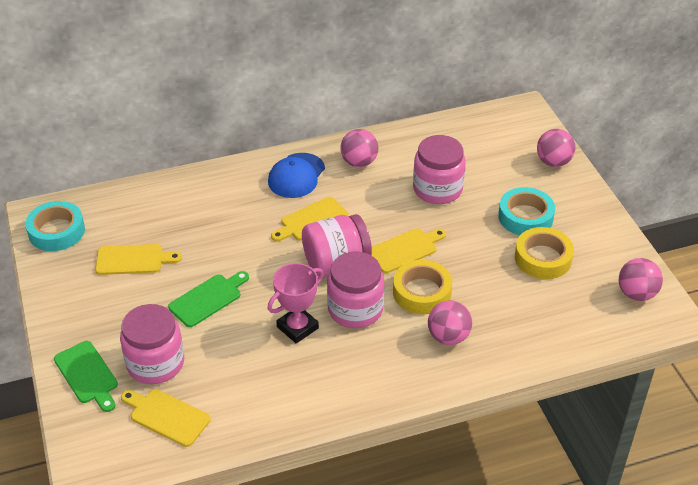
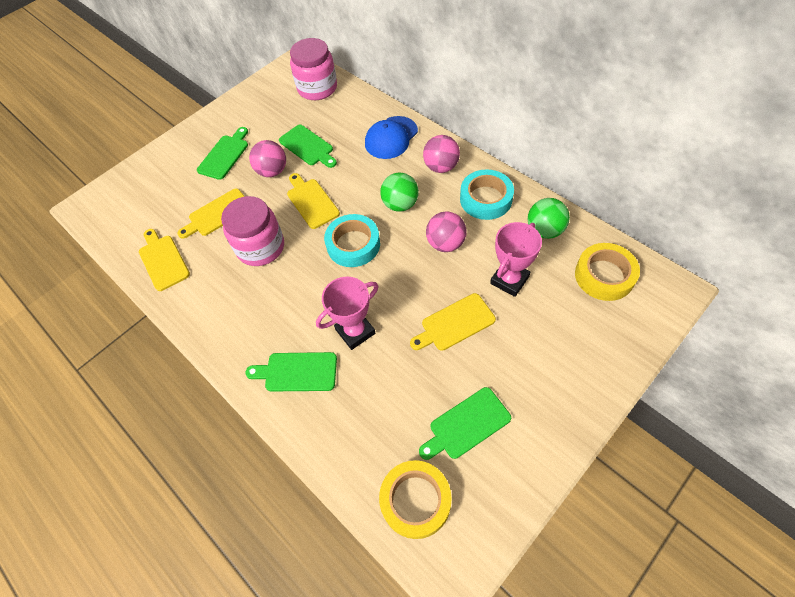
green ball: none = 0 -> [380,173,419,212] [528,198,570,239] = 2
green cutting board: [54,341,118,412] [168,271,249,327] = 2 -> [197,127,248,180] [245,352,337,391] [279,125,337,168] [419,387,511,460] = 4
pink ball: [340,129,378,167] [428,301,472,345] [537,129,575,167] [619,258,663,301] = 4 -> [249,140,286,177] [423,135,460,173] [426,211,467,252] = 3
pink jar: [120,304,184,384] [302,214,372,277] [327,251,384,328] [413,135,466,204] = 4 -> [221,196,284,266] [290,38,337,100] = 2
pink trophy: [268,263,324,344] = 1 -> [316,277,378,350] [490,222,542,297] = 2

